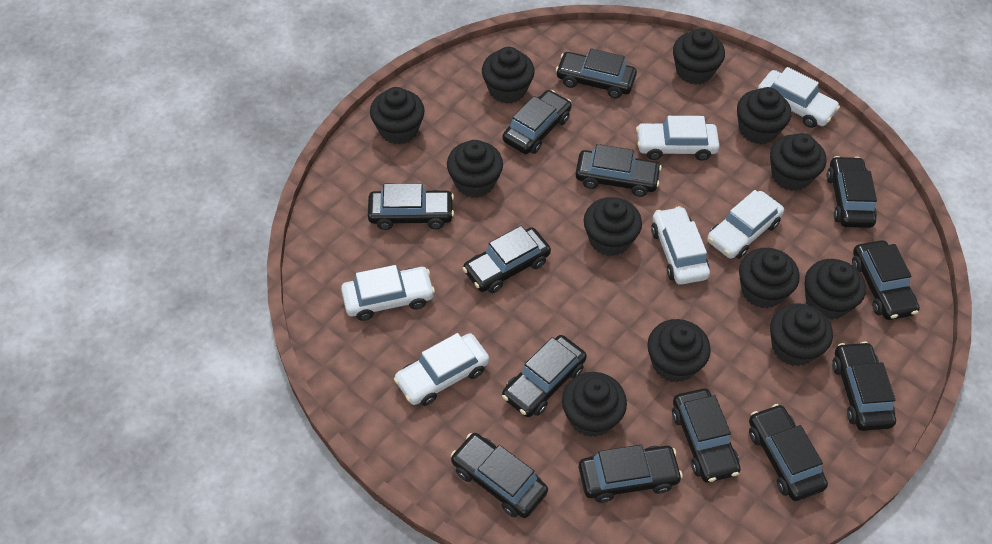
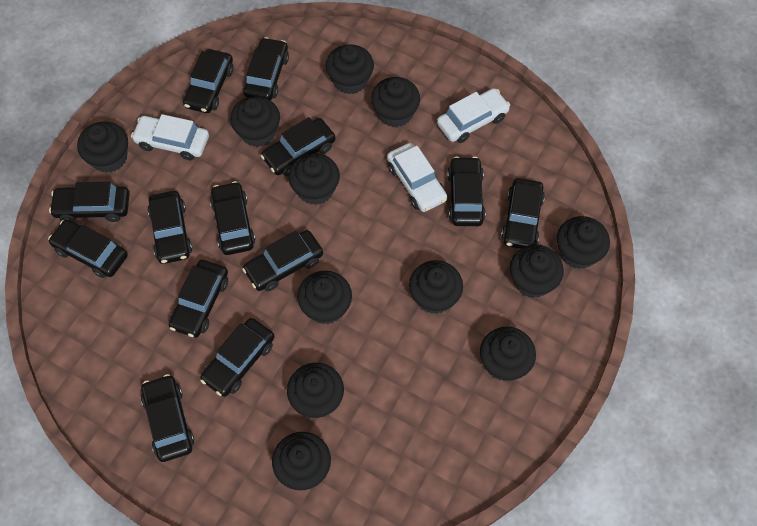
white car: [341,265,435,321] [394,333,489,406] [636,116,720,160] [651,206,710,285] [707,190,784,259] [758,67,840,128] = 6 -> [131,114,209,160] [387,143,447,212] [437,88,510,143] = 3

